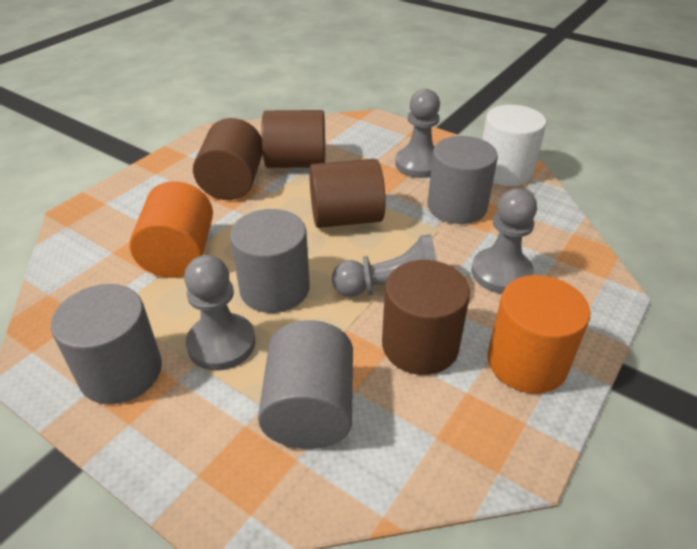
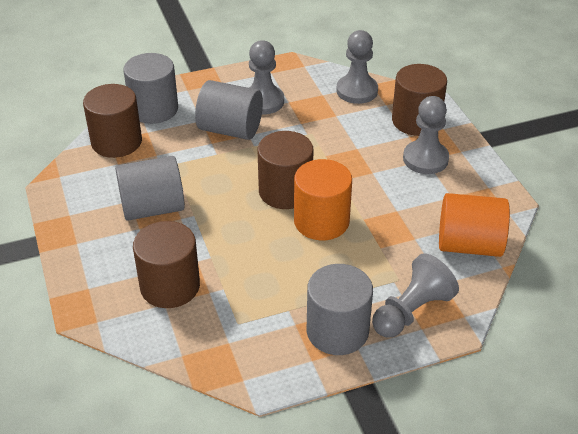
white cylinder: [482,105,546,186] = 1 -> none = 0

